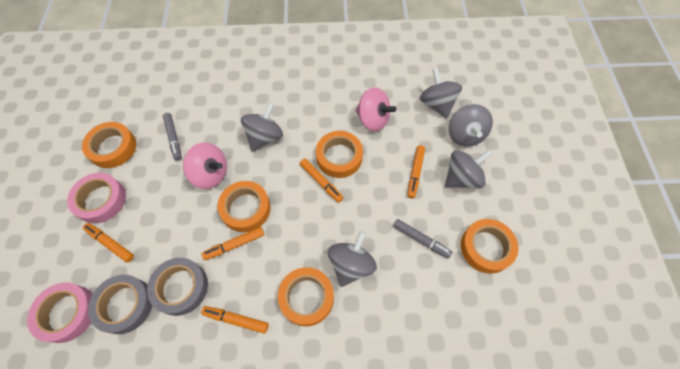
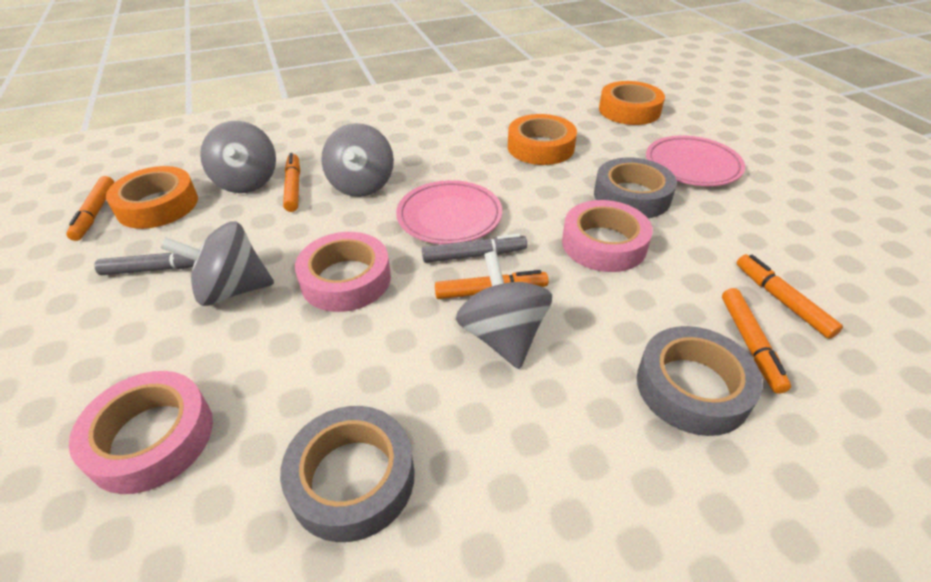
grey spinning top: [241,102,283,152] [328,231,377,287] [420,68,462,118] [445,149,493,188] [449,104,493,147] = 5 -> [161,221,274,306] [200,121,276,193] [321,123,394,197] [456,251,552,369] = 4
grey tape: [88,275,152,334] [147,258,208,316] = 2 -> [280,406,415,542] [594,158,677,218] [637,326,763,436] = 3
orange tape: [82,122,136,168] [217,181,271,232] [278,267,334,326] [316,131,363,178] [461,219,518,274] = 5 -> [106,166,198,229] [508,114,577,165] [599,81,665,125] = 3
pink plate: none = 0 -> [396,180,502,244] [646,135,745,186] = 2
pink spinning top: [183,142,227,189] [355,87,396,131] = 2 -> none = 0
pink tape: [27,283,92,343] [67,173,126,223] = 2 -> [69,371,213,494] [295,232,391,312] [562,200,653,272] = 3

